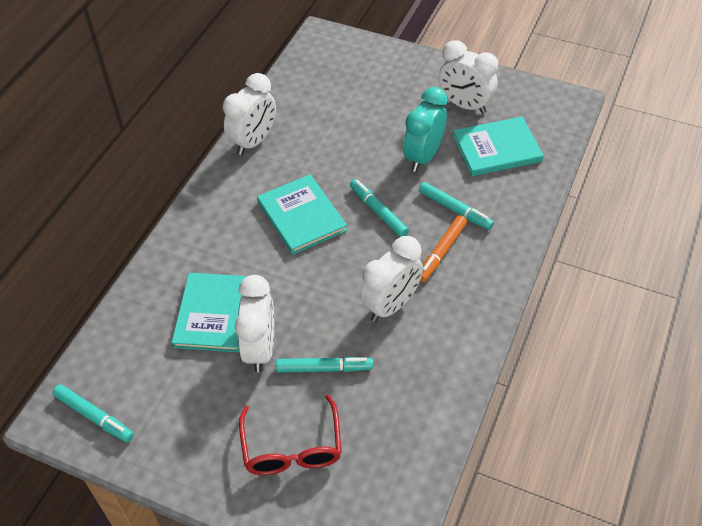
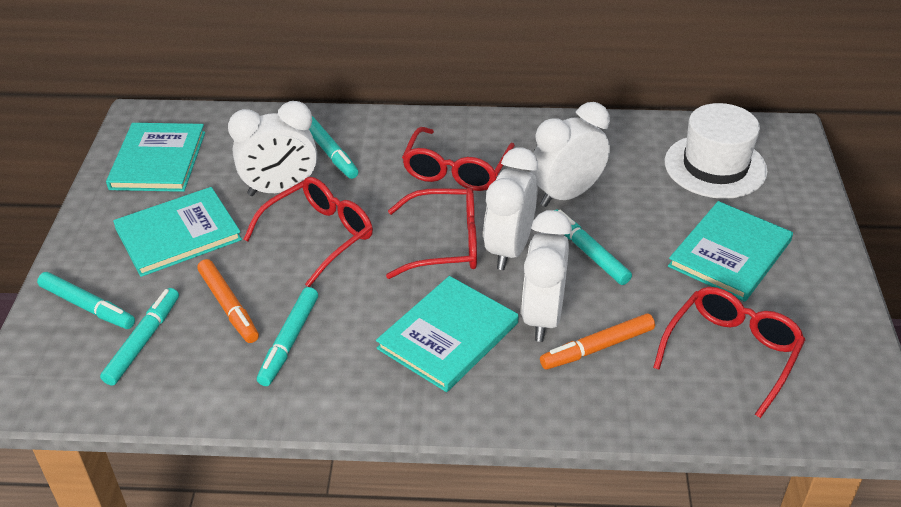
orange marker: [420,215,467,282] = 1 -> [197,259,259,343] [540,313,655,370] = 2
red glasses: [239,394,342,475] = 1 -> [243,177,373,287] [386,187,477,279] [402,127,515,191] [653,287,805,418] = 4
turquoise book: [172,273,248,352] [257,174,347,255] [453,117,544,176] = 3 -> [106,123,205,192] [113,187,242,277] [376,276,518,392] [668,201,793,302] = 4
turquoise clock: [403,87,447,172] = 1 -> none = 0
turquoise marker: [52,384,134,442] [276,357,373,373] [350,179,409,237] [419,182,494,230] = 4 -> [37,272,135,329] [100,288,179,386] [257,287,318,386] [309,116,358,179] [555,209,632,285] = 5
white hat: none = 0 -> [665,103,768,199] = 1

